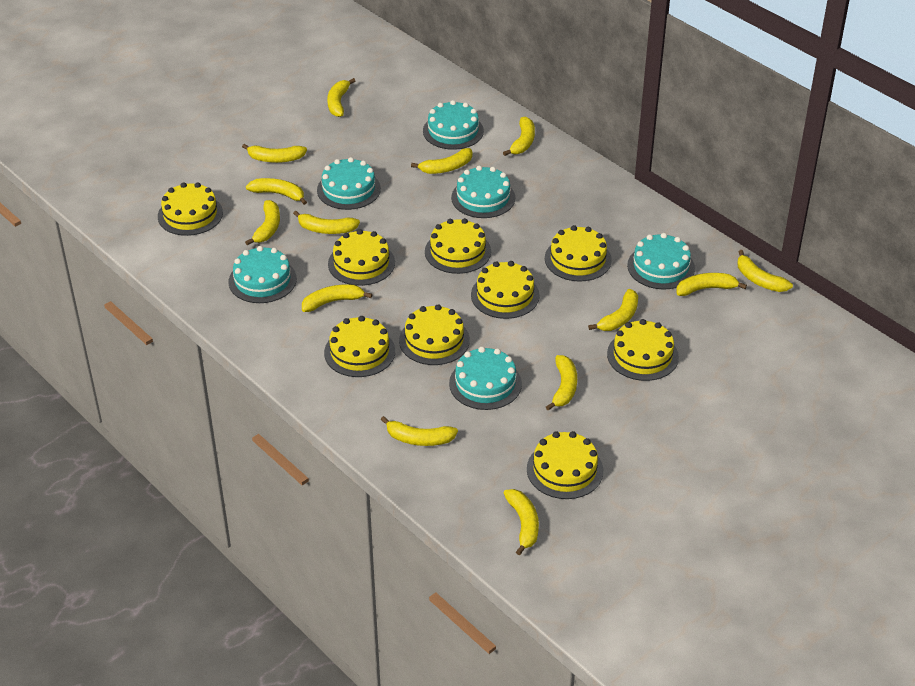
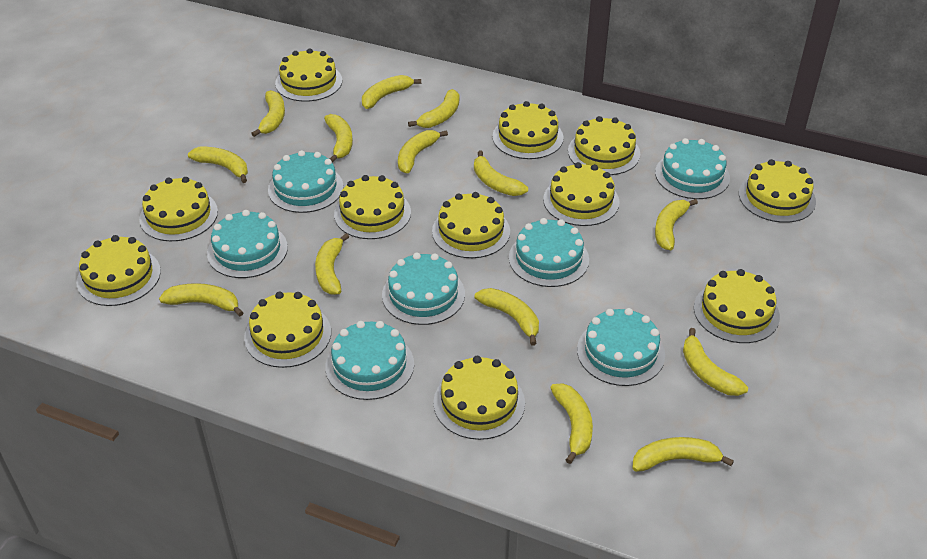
turquoise cake: [229,246,297,303] [317,157,381,210] [423,100,484,150] [449,347,522,410] [451,166,515,218] [627,233,695,289] = 6 -> [207,210,288,278] [268,150,343,213] [325,321,414,400] [382,253,465,325] [509,218,589,287] [577,308,665,386] [655,138,730,199] = 7
yellow cake: [158,182,223,236] [324,316,395,377] [328,229,395,286] [399,304,470,365] [425,218,491,274] [471,261,540,319] [527,431,603,499] [545,225,612,282] [607,319,679,381] = 9 -> [77,235,161,306] [139,177,218,241] [244,292,331,368] [275,48,342,102] [334,175,411,239] [432,192,510,258] [433,356,525,440] [492,101,564,159] [543,162,619,226] [568,116,640,175] [694,269,780,343] [739,159,816,223] = 12

